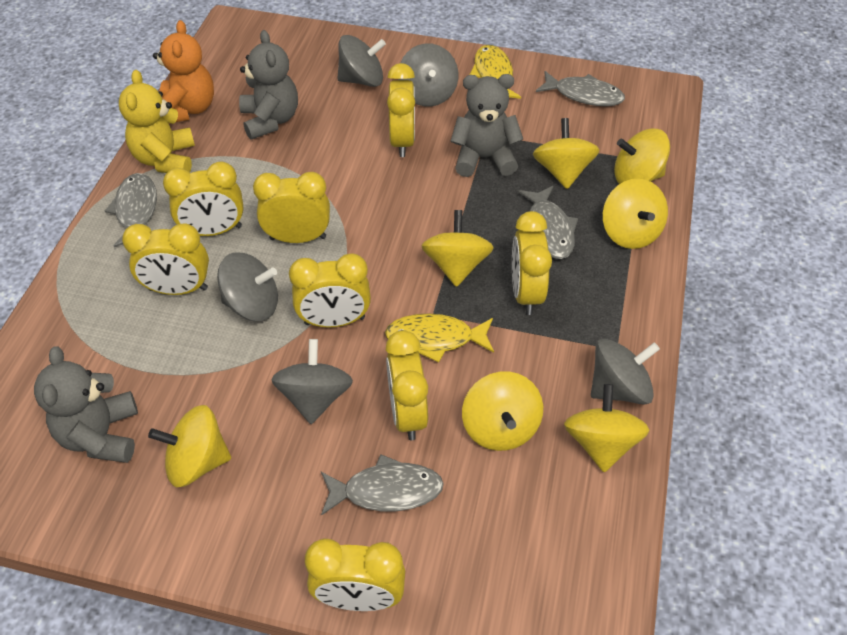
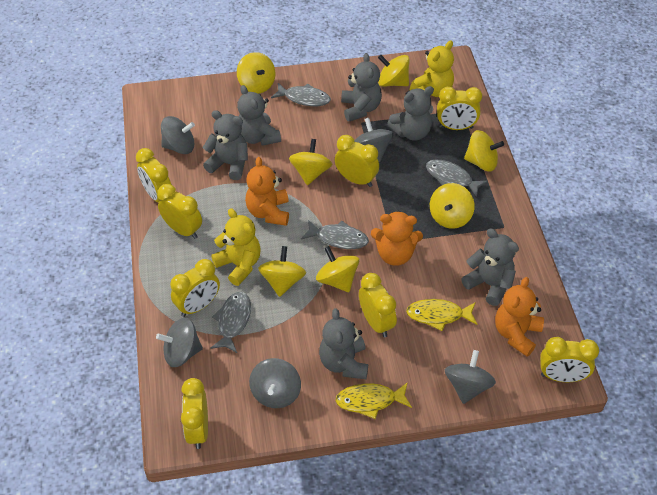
grey teddy bear: [34,346,138,463] [239,30,298,140] [450,74,523,177] = 3 -> [202,110,248,180] [237,85,281,146] [319,308,368,379] [341,53,382,122] [387,86,434,141] [461,228,519,306] = 6
orange teddy bear: [153,20,214,124] = 1 -> [245,157,289,226] [371,211,423,266] [495,277,544,356] = 3
yellow teddy bear: [119,70,195,173] = 1 -> [211,208,261,286] [410,40,454,97] = 2

